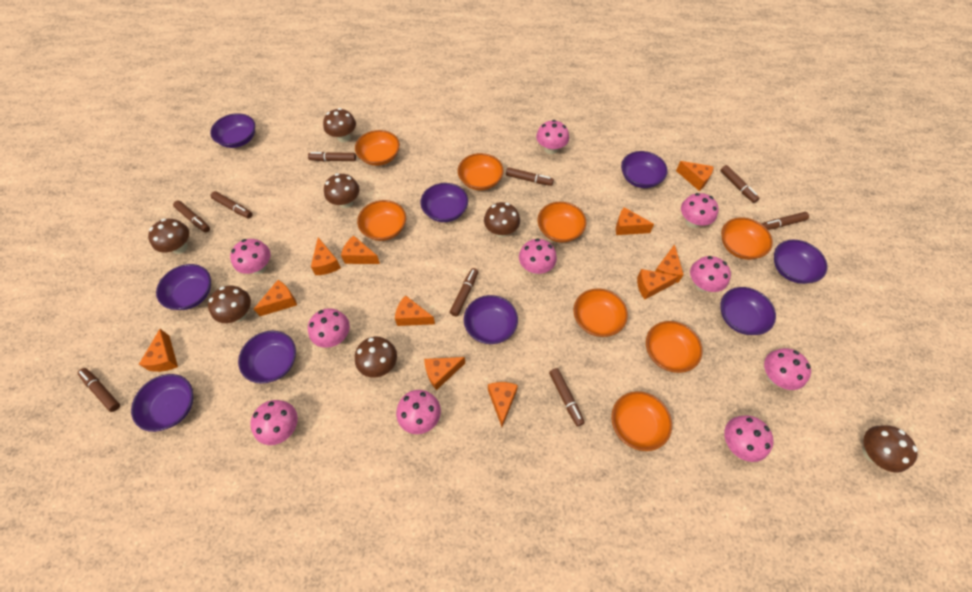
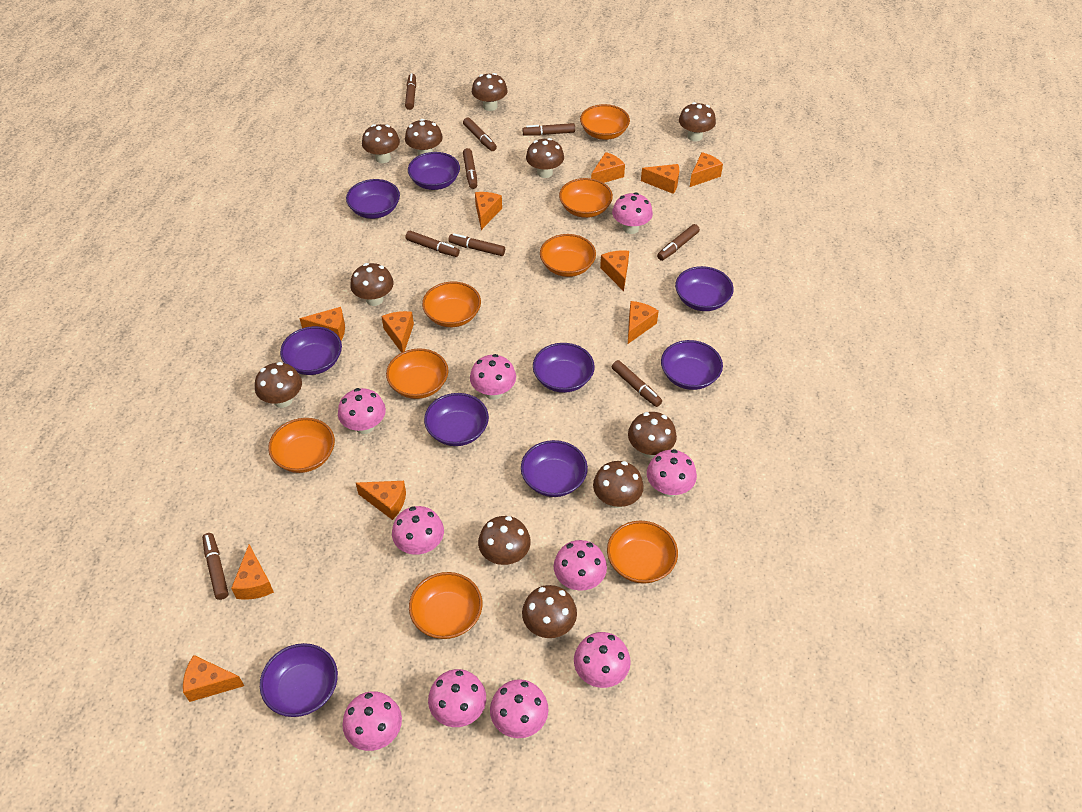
brown mushroom: [148,219,189,254] [208,286,251,323] [323,108,356,142] [324,173,359,208] [355,337,397,378] [484,202,520,237] [863,425,918,472] = 7 -> [255,362,302,408] [350,263,394,306] [362,124,400,163] [405,119,443,156] [472,73,508,111] [478,516,531,565] [522,585,577,638] [526,138,564,178] [593,461,644,508] [628,412,677,458] [679,102,716,141] = 11

